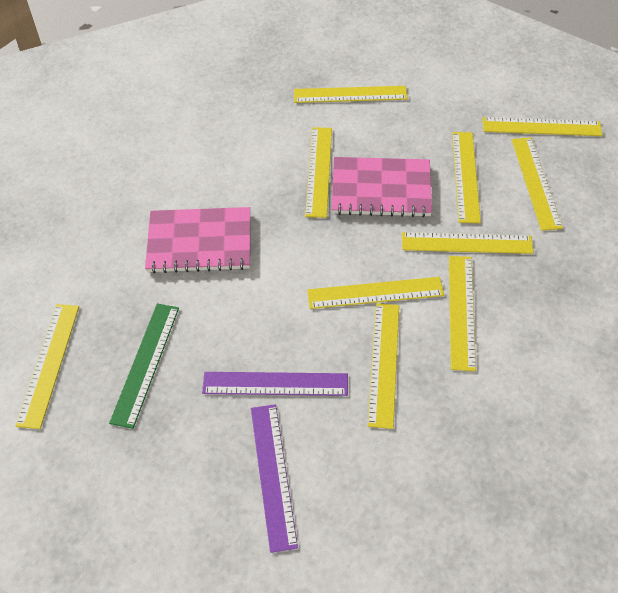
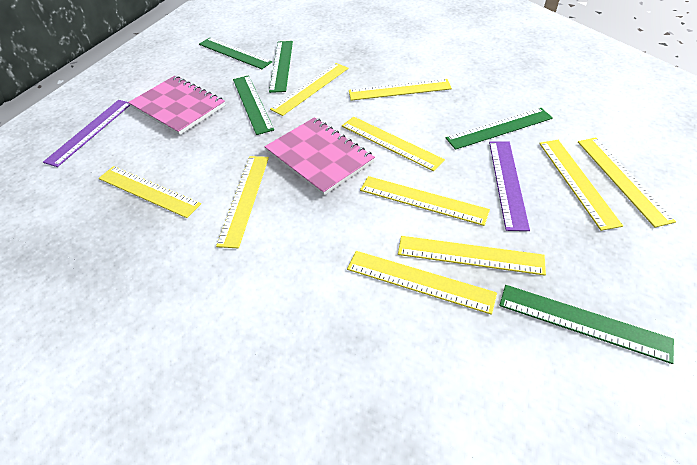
green ruler: [109,304,179,429] = 1 -> [199,38,272,69] [233,75,274,135] [269,41,293,93] [446,108,553,150] [499,285,674,364] = 5

